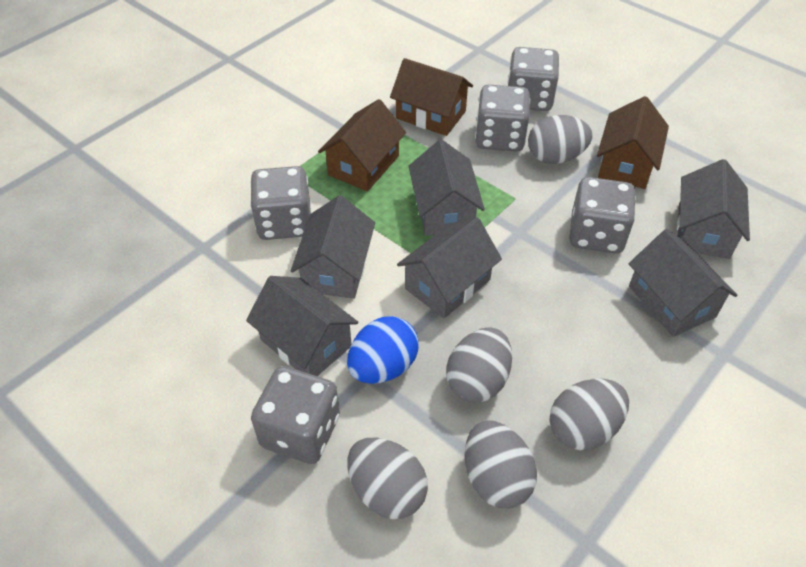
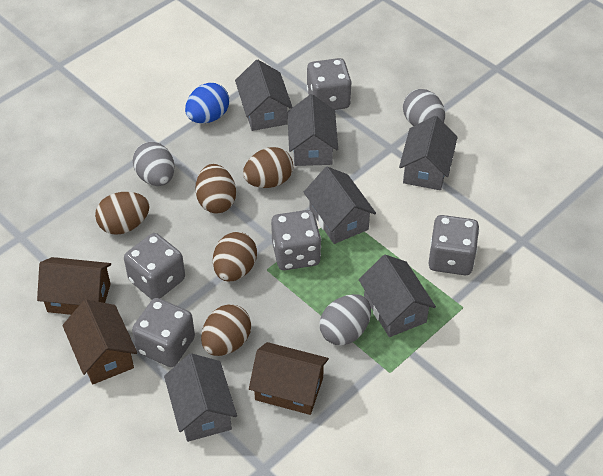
brown egg: none = 0 -> [95,192,149,235] [195,164,236,214] [201,304,251,356] [213,232,257,281] [243,147,293,188] = 5
grey egg: [347,438,428,519] [446,327,512,403] [465,420,537,508] [528,115,593,164] [550,379,629,450] = 5 -> [133,142,174,186] [320,294,371,346] [403,89,445,126] = 3

